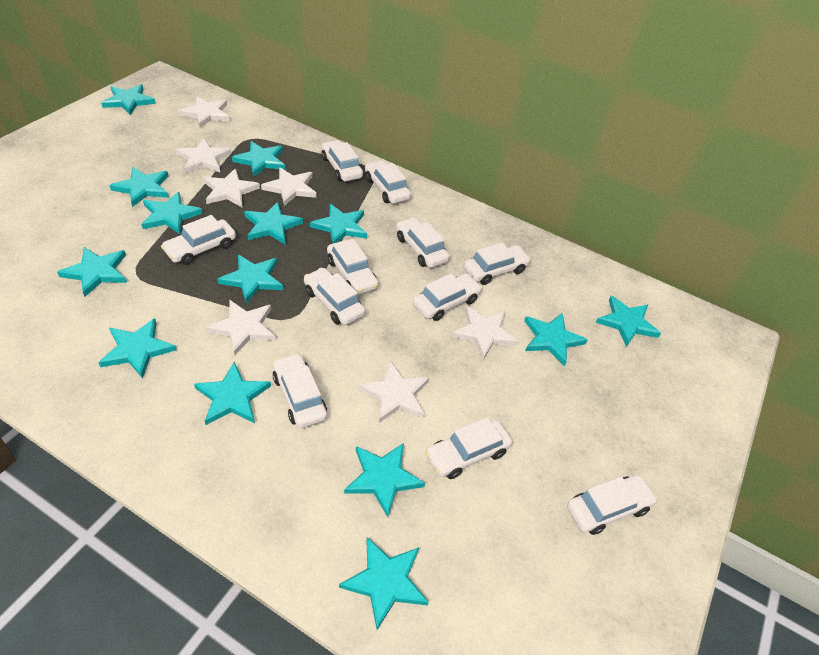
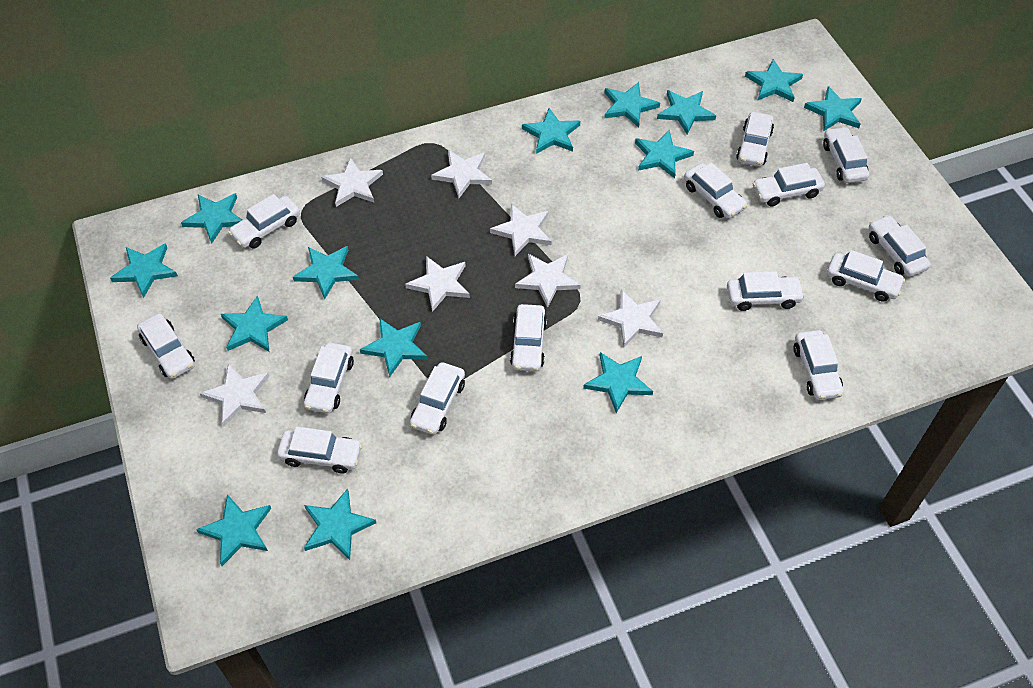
white car: [161,215,236,265] [273,353,327,428] [304,268,365,325] [321,140,363,181] [327,239,378,295] [365,160,411,204] [396,217,450,268] [413,274,482,321] [425,417,512,479] [464,243,531,285] [567,475,658,535] = 11 -> [137,313,195,379] [228,194,300,249] [277,426,362,474] [304,342,354,413] [410,362,465,435] [510,304,547,372] [684,162,747,218] [727,271,805,311] [736,112,774,167] [752,163,825,207] [793,330,844,400] [823,127,869,183] [827,250,905,301] [869,215,930,277] = 14

